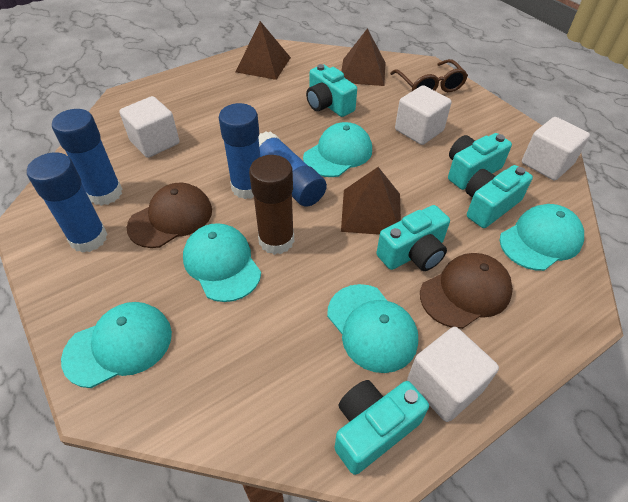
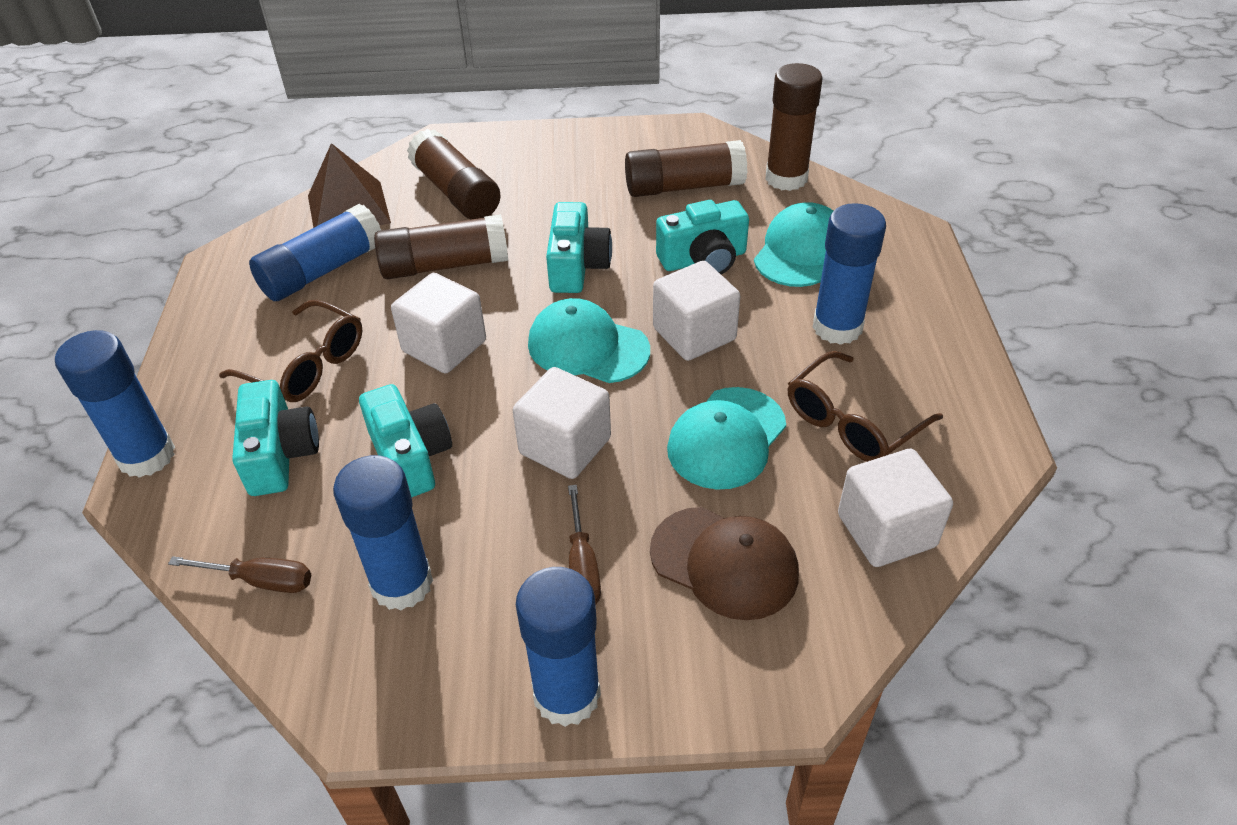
blue glue stick: [27,152,108,253] [52,109,122,206] [219,103,260,199] [258,131,327,207] = 4 -> [55,330,175,478] [249,204,381,301] [333,455,433,610] [516,567,601,727] [813,203,886,345] = 5
brown cap: [126,182,212,248] [420,253,513,329] = 2 -> [650,507,799,620] = 1
brown glasses: [390,59,468,92] = 1 -> [219,300,362,402] [788,351,943,462] = 2
brown glue stick: [249,155,294,255] = 1 -> [374,214,508,279] [407,129,501,220] [625,140,747,197] [765,63,823,191] = 4
brown pyramid: [236,21,291,80] [341,28,386,86] [341,167,401,235] = 3 -> [308,143,391,228] = 1
brown screwdriver: none = 0 -> [168,556,311,593] [568,485,601,604] = 2
turquoise camera: [306,64,357,117] [335,380,429,475] [377,205,450,271] [448,133,512,190] [465,165,533,228] = 5 -> [232,380,319,496] [359,384,452,497] [546,202,612,293] [656,200,749,275] = 4
turquoise cap: [61,302,172,388] [183,223,261,302] [303,122,372,177] [327,284,418,373] [499,204,584,271] = 5 -> [528,298,650,383] [667,387,786,489] [754,202,833,287] = 3

